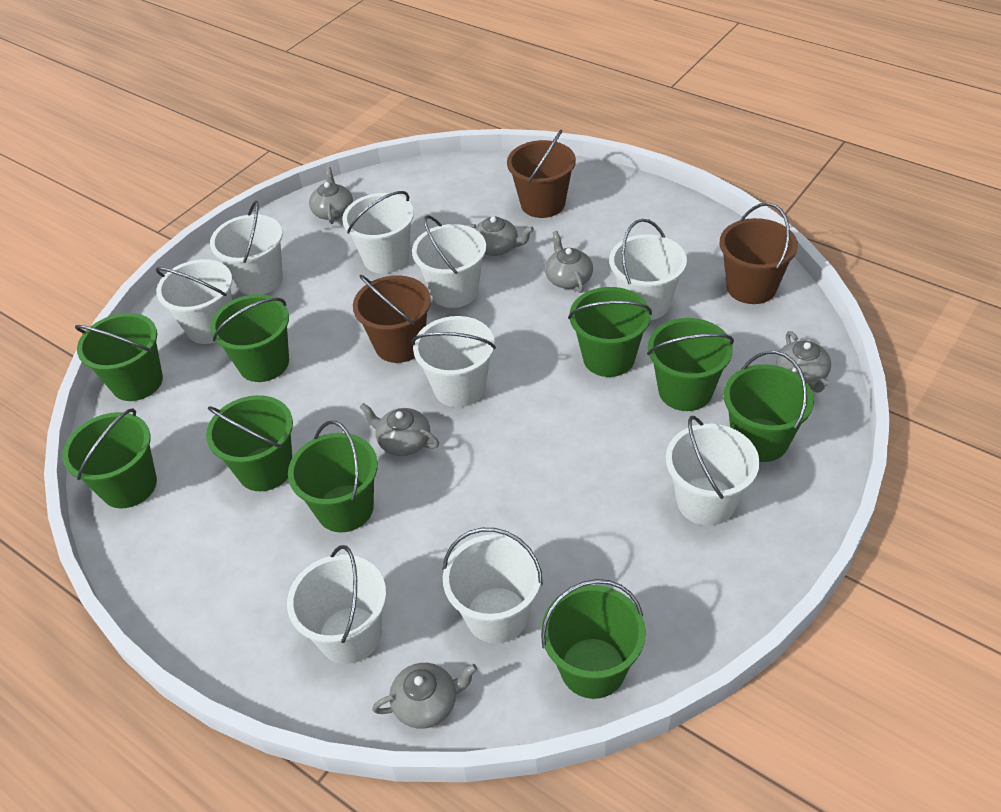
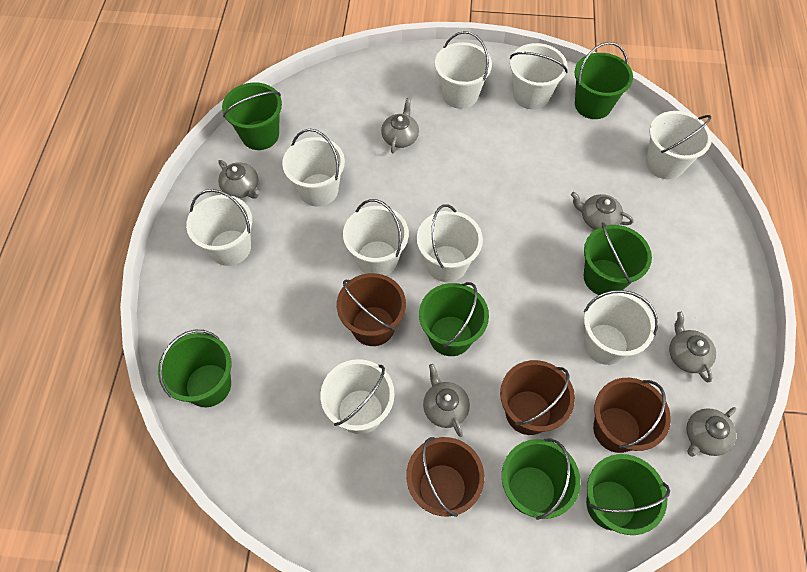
brown bucket: [353,275,431,363] [507,130,576,218] [720,203,798,304] = 3 -> [337,273,406,346] [406,437,484,517] [500,360,575,435] [593,378,671,453] = 4
green bucket: [62,408,157,509] [75,313,163,401] [206,395,293,491] [210,294,289,382] [288,421,378,532] [541,579,646,699] [568,287,652,377] [647,318,734,411] [723,351,814,462] = 9 -> [158,330,231,407] [222,83,282,150] [419,282,489,356] [502,438,581,520] [575,42,633,119] [584,222,652,295] [586,454,670,535] = 7

